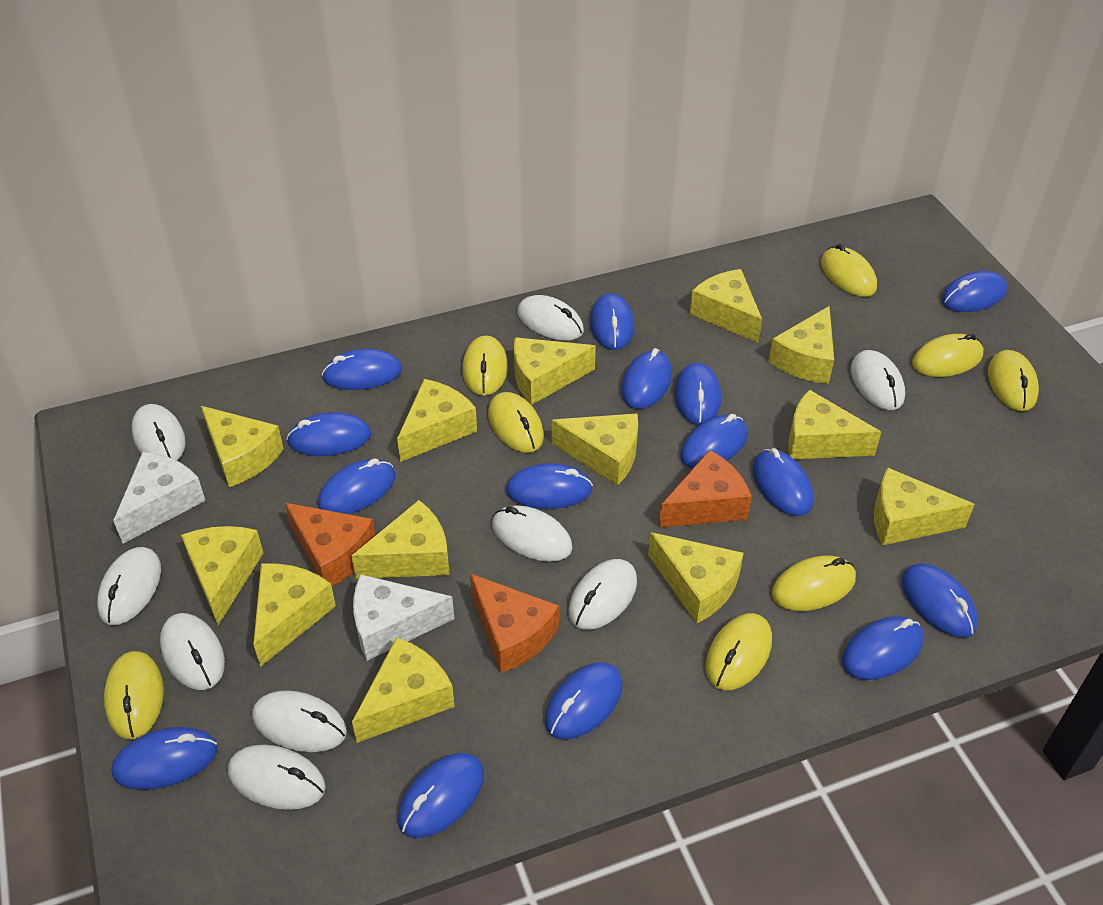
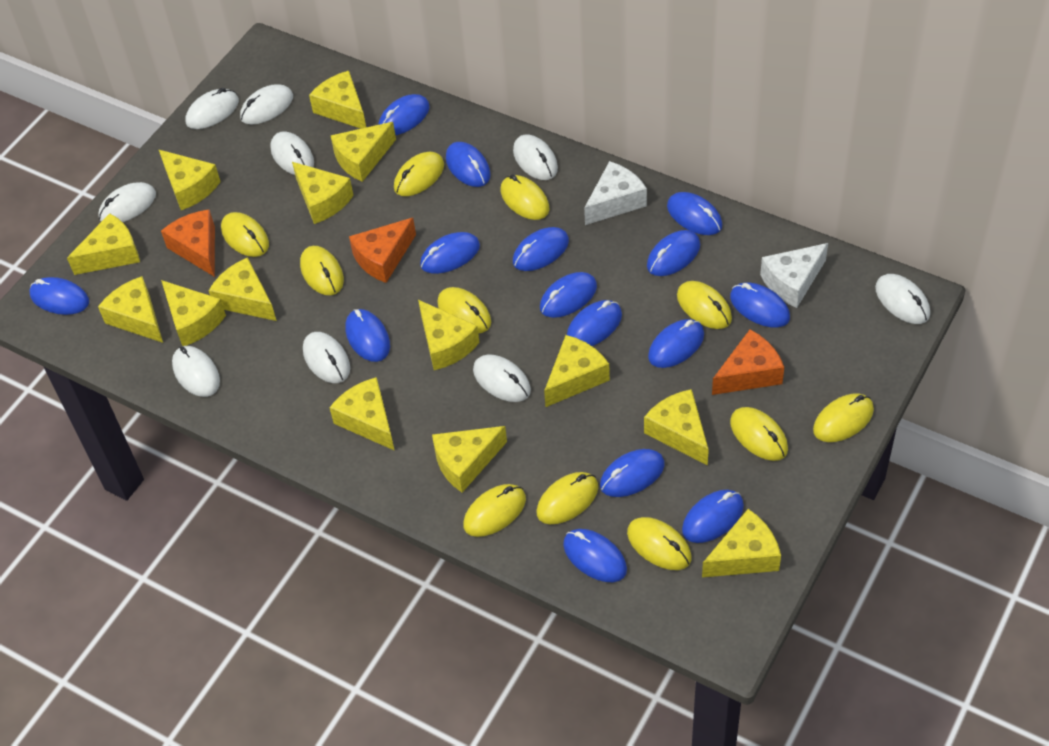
yellow cheese: [181,526,263,625] [201,406,284,487] [253,563,336,667] [351,500,450,579] [352,637,455,743] [397,379,477,462] [514,337,596,405] [551,413,638,486] [648,532,744,624] [690,269,762,343] [768,306,834,384] [788,390,881,459] [874,467,975,546] = 13 -> [67,213,140,275] [98,276,163,343] [159,150,221,210] [161,280,226,346] [209,257,277,321] [292,162,354,224] [309,71,366,129] [329,377,395,451] [330,122,396,182] [418,300,480,370] [432,426,507,493] [544,335,610,407] [644,389,709,465] [702,509,781,577] = 14
yellow mouse: [104,651,164,739] [462,335,508,396] [488,392,544,453] [706,613,772,690] [772,556,856,611] [821,244,877,297] [912,334,983,377] [988,350,1039,411] = 8 -> [221,212,269,257] [300,246,344,295] [394,152,444,196] [437,287,491,333] [463,484,526,537] [501,174,549,220] [536,472,598,524] [627,517,692,570] [677,281,732,329] [730,407,788,461] [813,394,874,442] = 11

